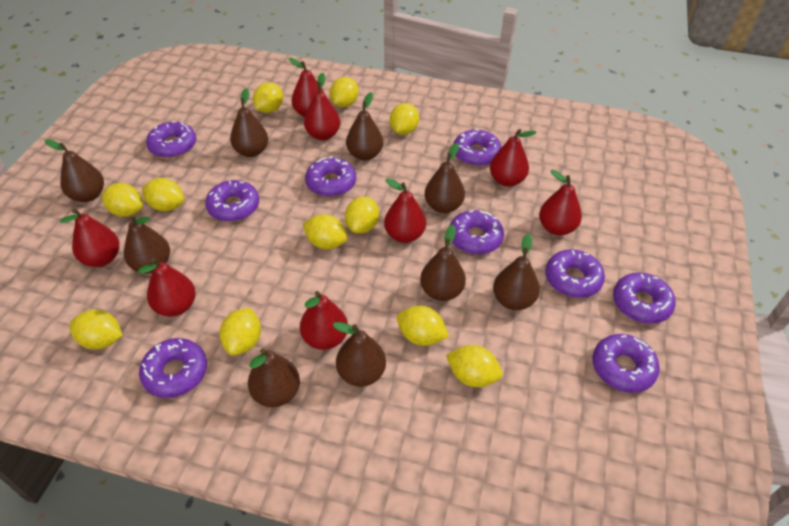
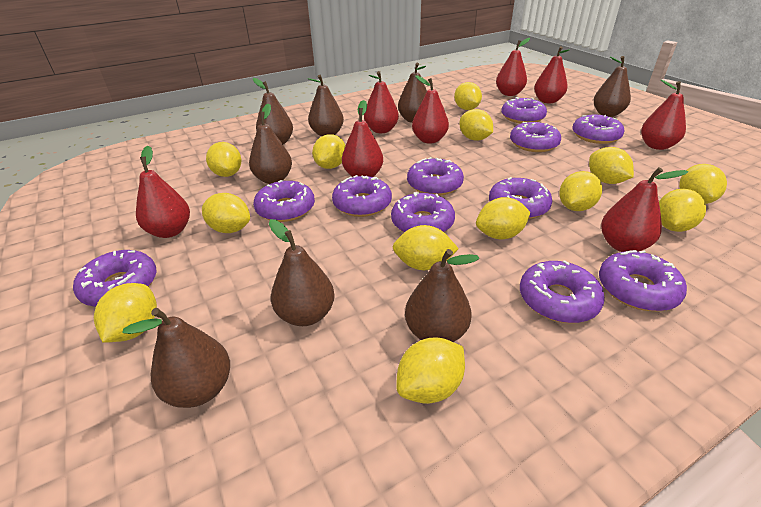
brown pear: [45,139,104,202] [124,214,170,273] [230,88,268,157] [248,348,300,407] [332,322,386,387] [346,92,383,160] [420,225,466,301] [424,143,465,213] [493,233,540,310] = 9 -> [123,308,230,408] [249,103,292,184] [253,78,293,144] [269,219,335,326] [308,75,344,136] [398,63,427,123] [405,249,479,342] [594,56,631,117] = 8
purple donut: [139,338,207,398] [146,121,196,158] [205,180,259,222] [305,156,356,197] [450,210,504,255] [453,129,502,166] [545,249,605,298] [592,334,660,393] [613,272,676,324] = 9 -> [73,250,157,307] [253,180,315,222] [332,175,392,217] [391,192,455,232] [407,157,464,196] [489,177,552,219] [501,97,547,124] [510,122,561,152] [520,260,605,323] [572,115,624,144] [599,250,687,311] = 11
yellow lemon: [69,310,123,349] [102,183,143,217] [142,178,184,211] [220,308,261,356] [253,82,283,113] [303,214,348,249] [330,77,359,107] [345,197,379,234] [390,103,419,135] [397,306,449,346] [446,345,502,387] = 11 -> [94,283,157,343] [202,193,250,233] [206,142,242,177] [312,134,346,169] [393,225,459,270] [396,338,465,404] [454,82,482,110] [459,109,493,141] [476,197,530,239] [559,171,602,211] [589,147,634,184] [659,189,706,232] [679,164,727,204] = 13

